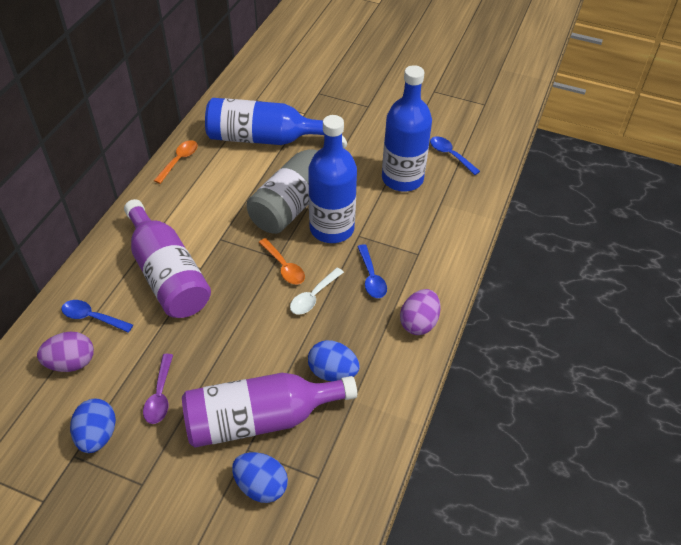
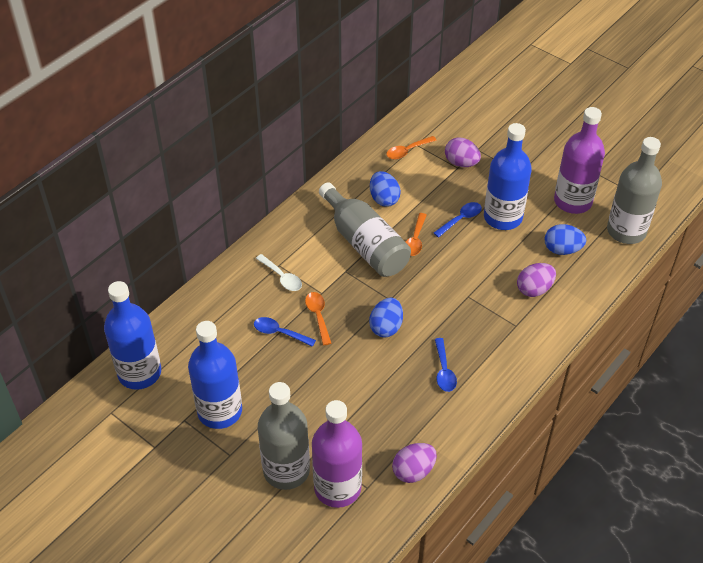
grey bottle: [247,136,347,234] = 1 -> [258,382,310,490] [319,182,411,277] [607,137,662,244] = 3
orange spoon: [154,140,198,184] [258,238,305,284] = 2 -> [305,292,331,345] [386,136,437,159] [406,213,427,256] = 3
purple egg: [37,332,94,372] [400,289,441,335] = 2 -> [392,443,437,483] [445,137,481,167] [517,263,556,297] = 3
purple spoon: [143,354,173,424] = 1 -> none = 0

